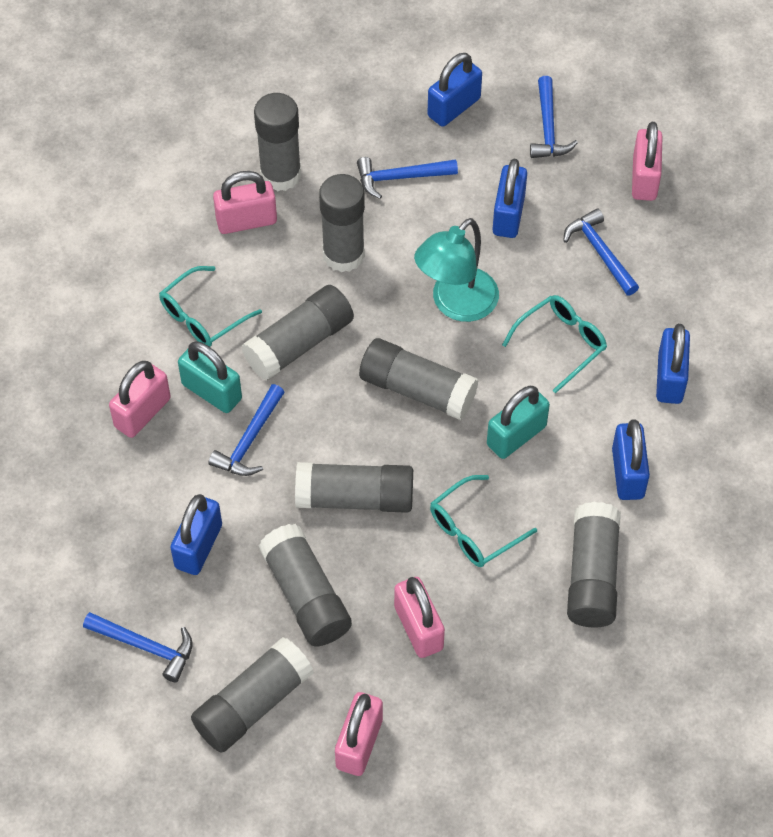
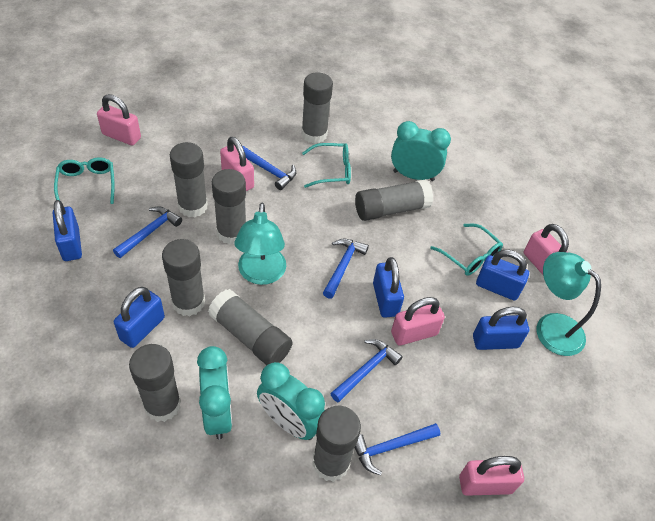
turquoise clock: none = 0 -> [197,346,232,439] [257,362,325,440] [391,121,451,181] = 3
turquoise lamp: [414,218,499,322] = 1 -> [235,203,286,285] [537,252,601,356] = 2
turquoise padlock: [178,341,242,413] [487,386,550,459] = 2 -> none = 0

